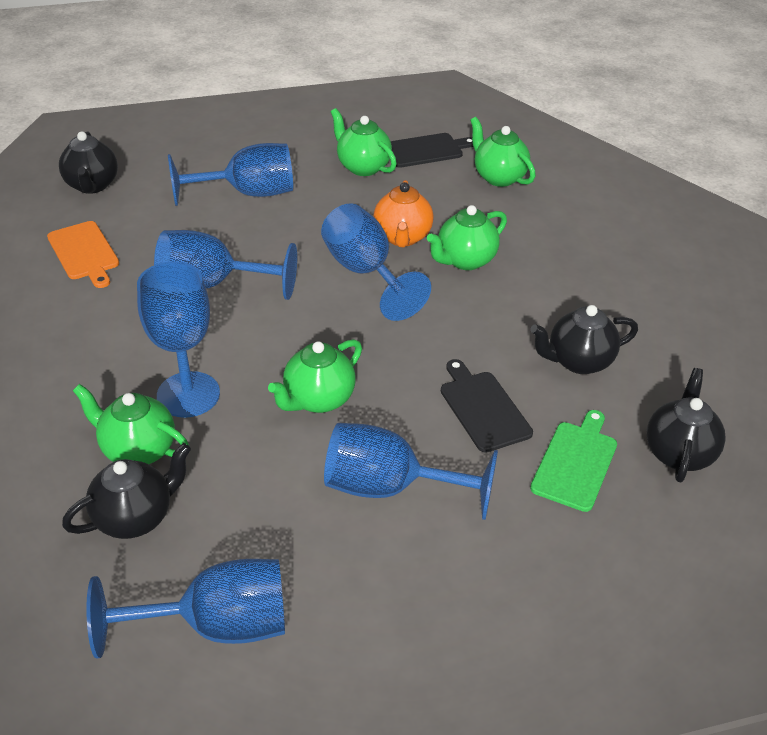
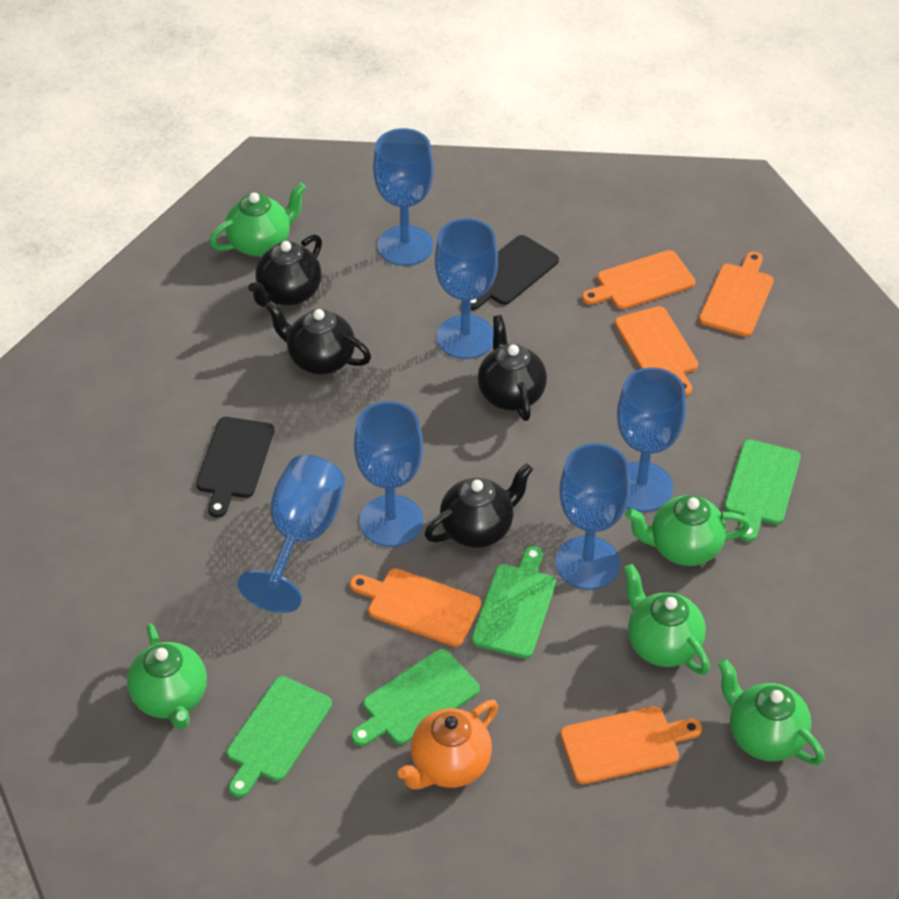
green cutting board: [530,410,617,512] = 1 -> [227,676,332,798] [351,649,480,746] [472,546,556,659] [724,439,801,542] = 4
orange cutting board: [47,221,119,288] = 1 -> [350,568,481,647] [560,706,702,784] [582,250,695,310] [615,306,698,396] [699,252,774,337] = 5

